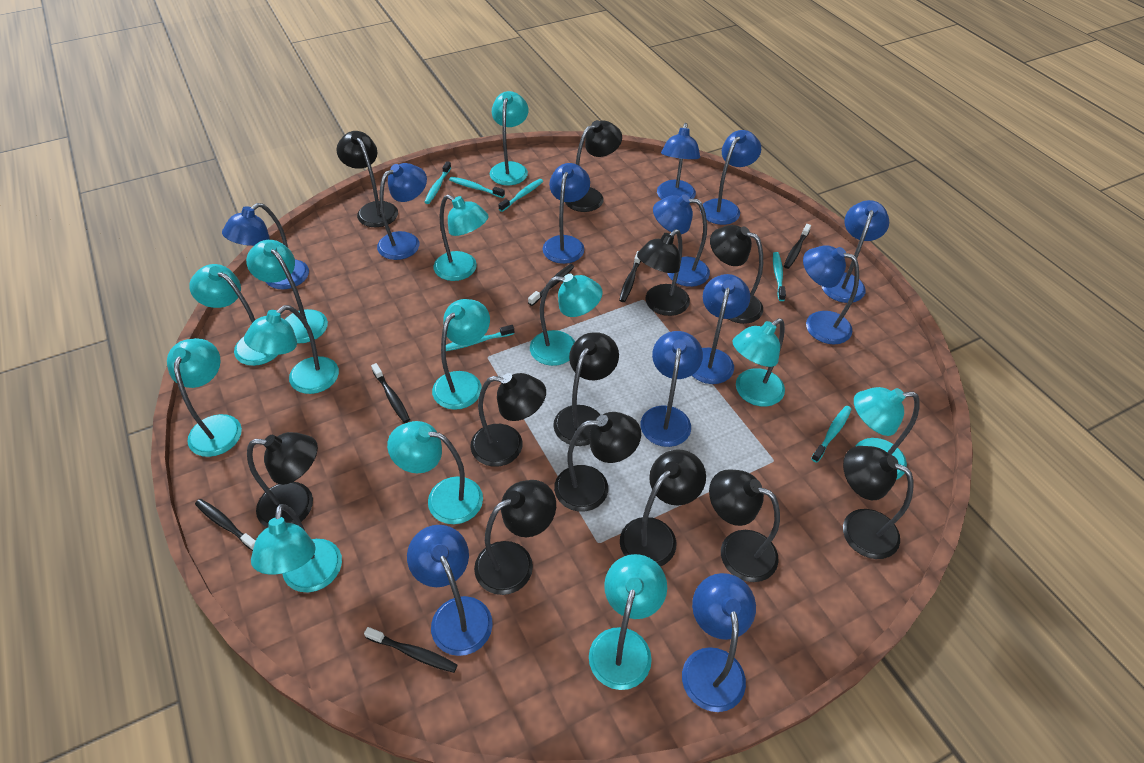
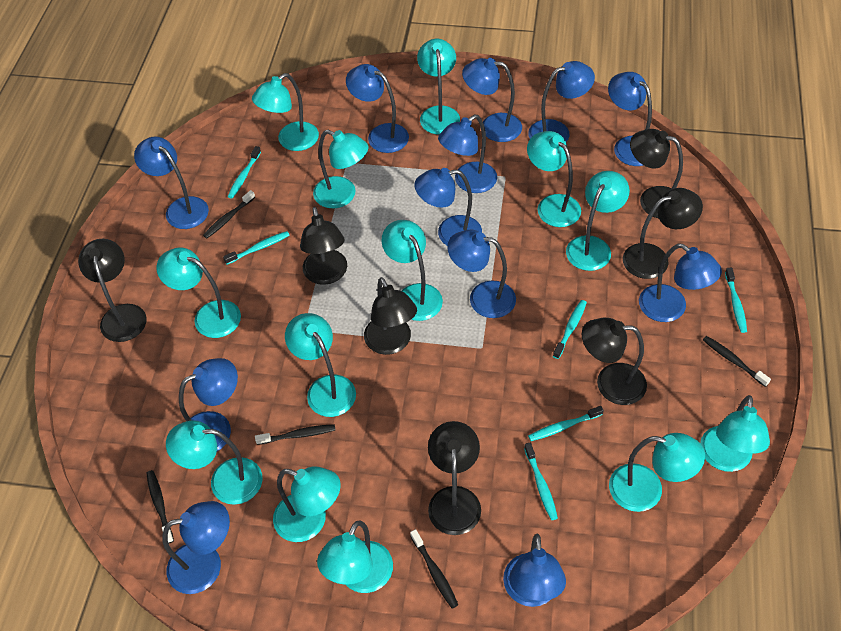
black lamp: [247,432,318,528] [336,131,398,227] [470,373,546,467] [474,480,556,595] [553,332,619,446] [554,412,641,512] [565,120,622,212] [620,449,706,566] [637,229,690,316] [709,469,780,582] [710,225,763,324] [843,446,913,559] = 12 -> [78,239,147,342] [300,207,347,285] [364,277,417,355] [428,421,481,535] [582,318,647,405] [623,188,703,279] [630,129,683,218] = 7
black toothbrush: [195,499,255,551] [364,627,457,673] [371,363,410,423] [528,264,574,306] [619,251,641,302] [784,224,811,269] = 6 -> [146,470,174,543] [203,190,255,238] [255,424,335,445] [410,529,458,609] [703,336,771,387] = 5

